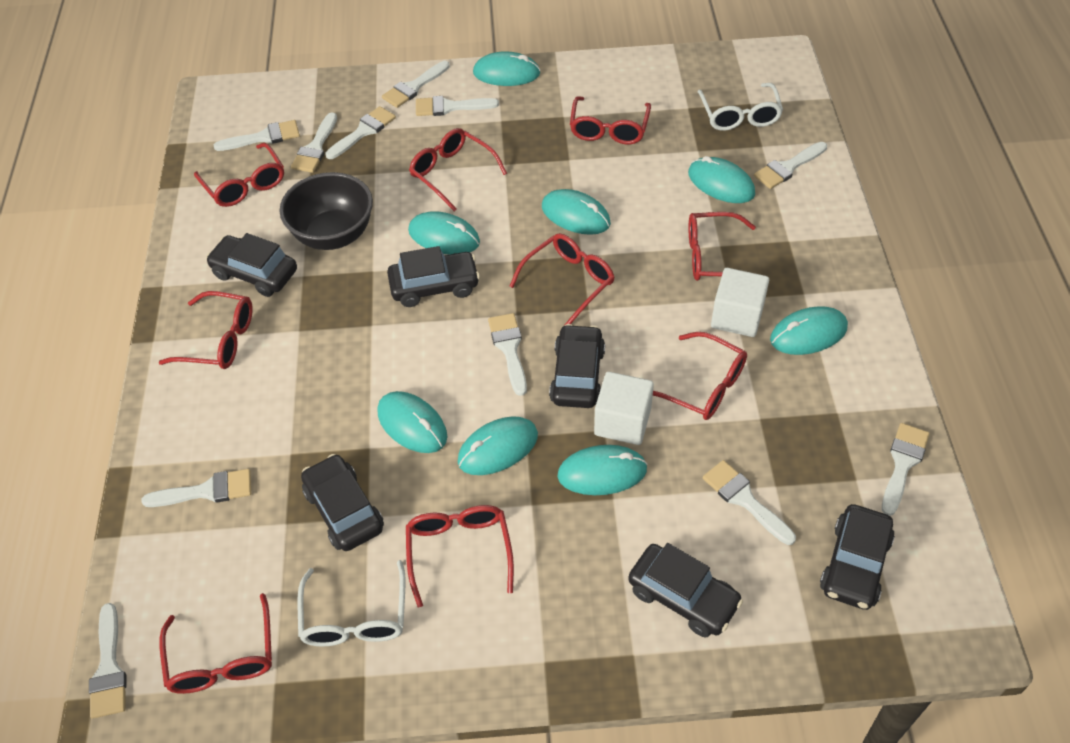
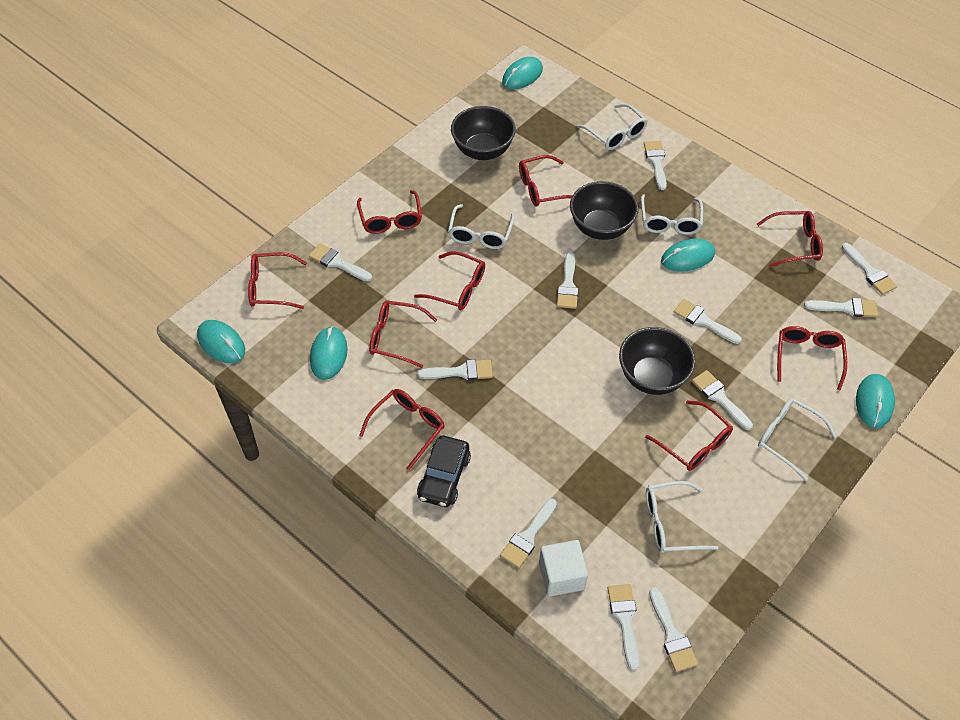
black bowl: [280,172,373,250] = 1 -> [451,106,516,160] [570,181,638,240] [619,327,696,395] = 3
black car: [206,233,297,297] [301,454,384,551] [387,246,480,307] [549,324,605,408] [628,543,743,637] [820,504,895,610] = 6 -> [417,436,471,507] = 1
turquoise mouse: [377,391,447,453] [408,211,480,255] [458,416,538,475] [473,52,541,86] [542,189,611,235] [558,445,647,495] [688,156,755,203] [770,306,848,355] = 8 -> [197,320,245,363] [310,326,348,380] [502,57,543,90] [661,239,715,272] [856,374,895,428] = 5
white cube: [594,372,654,445] [711,268,769,337] = 2 -> [539,540,588,597] = 1
white glasses: [298,560,405,647] [697,83,783,131] = 2 -> [448,204,515,249] [577,103,648,150] [641,195,703,235] [646,481,718,553] [758,398,837,481] = 5

